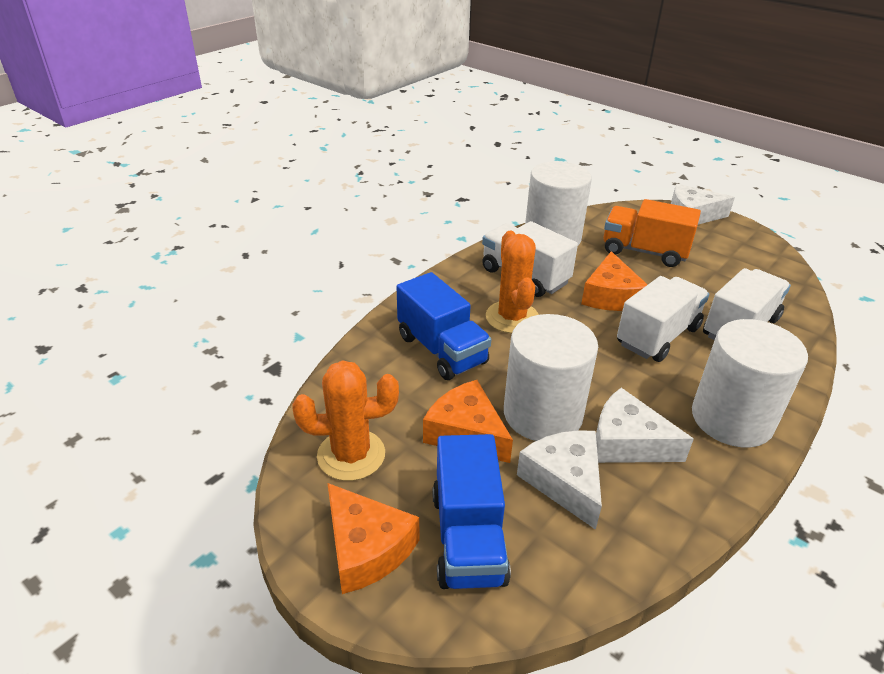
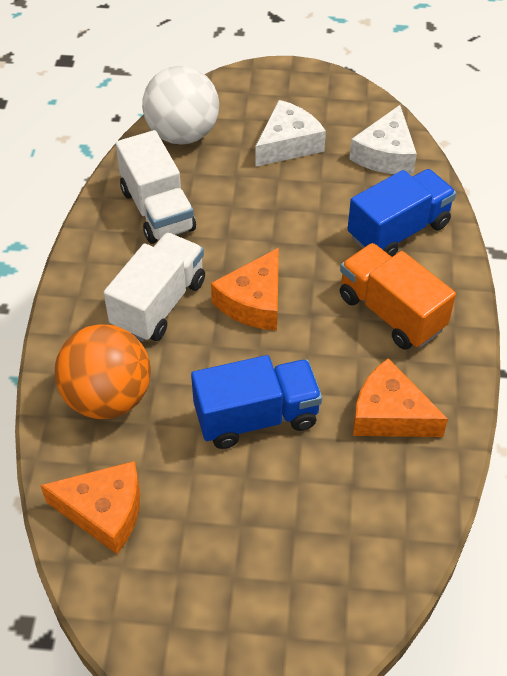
orange ball: none = 0 -> [55,324,151,419] = 1
orange cactus: [292,360,399,481] [486,231,539,333] = 2 -> none = 0
white ball: none = 0 -> [142,66,219,145] = 1
white cheese: [517,430,602,530] [596,388,694,463] [671,184,735,225] = 3 -> [255,100,326,167] [349,105,417,174] = 2
white cylinder: [504,314,598,441] [525,161,592,245] [692,319,808,448] = 3 -> none = 0
white truck: [482,221,578,297] [617,276,710,362] [703,268,791,340] = 3 -> [104,233,205,342] [116,130,196,244] = 2

